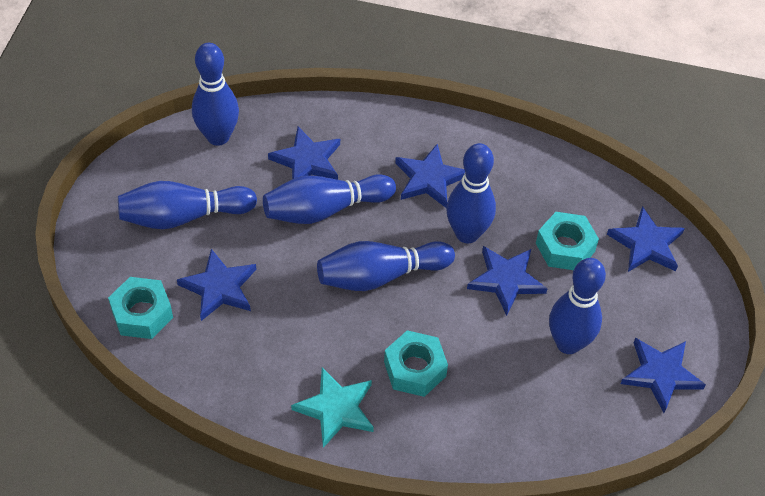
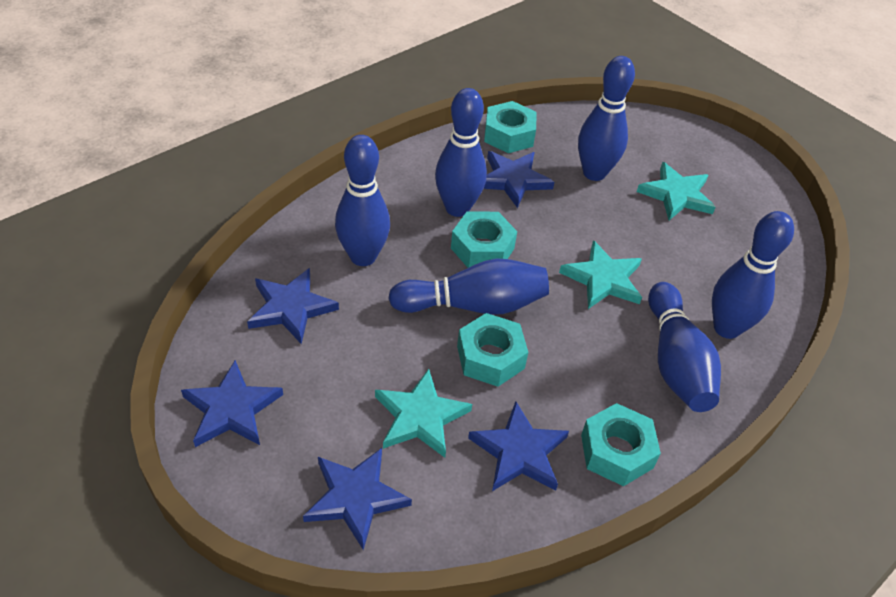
blue star: [177,249,256,321] [268,127,340,180] [395,144,465,208] [467,246,548,316] [607,206,685,272] [620,338,706,413] = 6 -> [181,360,283,447] [247,268,339,344] [303,448,412,550] [468,401,569,491] [484,151,554,208] = 5
turquoise nut: [108,277,173,339] [384,330,448,397] [536,212,599,270] = 3 -> [451,211,517,268] [457,313,528,387] [484,101,537,153] [581,403,661,486] = 4
turquoise star: [291,367,374,448] = 1 -> [375,369,472,458] [559,240,642,309] [637,162,716,220] = 3

